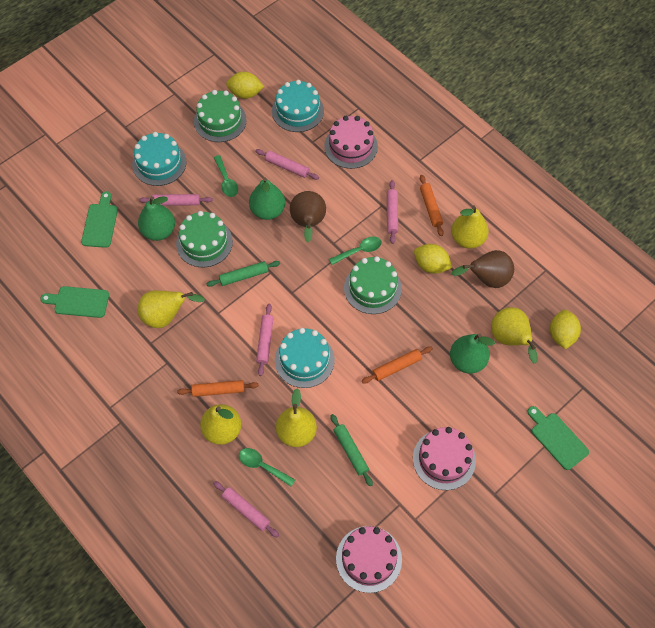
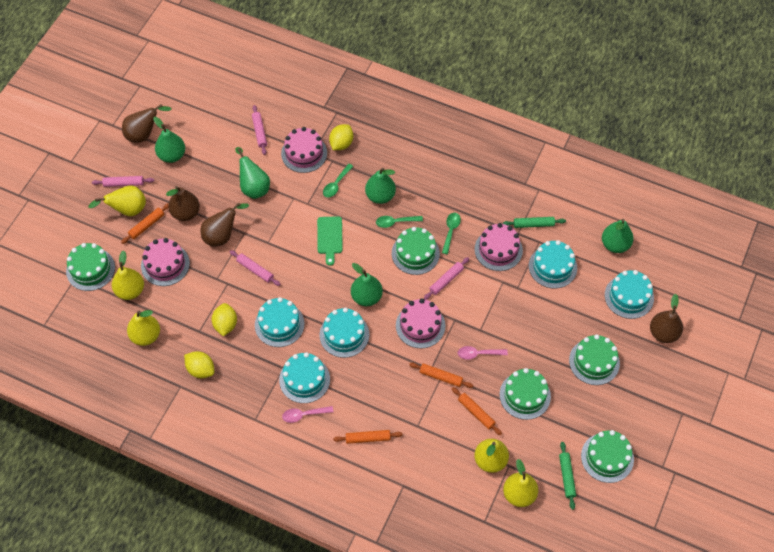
brown pear: [290,191,326,242] [451,250,514,288] = 2 -> [122,104,172,143] [166,186,200,221] [200,203,249,247] [650,294,683,343] = 4
green cake: [176,211,233,267] [194,90,247,142] [344,256,402,314] = 3 -> [66,243,115,291] [392,227,440,275] [499,368,551,420] [569,334,620,385] [581,430,634,483] = 5
green cutting board: [40,286,109,318] [81,191,118,248] [527,406,589,470] = 3 -> [317,216,343,266] = 1
green pear: [138,196,175,241] [249,177,285,220] [450,333,495,374] = 3 -> [153,117,185,163] [235,147,270,199] [351,263,383,306] [365,168,396,204] [602,219,634,253] = 5
orange rolling pin: [177,380,259,397] [362,347,433,383] [420,175,444,236] = 3 -> [121,203,169,244] [333,430,403,444] [409,363,474,388] [452,387,502,435] = 4
pink cake: [324,116,378,169] [336,526,402,593] [413,427,476,490] = 3 -> [141,238,190,286] [281,127,327,173] [396,299,445,348] [475,223,523,271] = 4
pink rolling pin: [139,194,213,206] [213,481,279,537] [255,149,319,180] [256,304,273,376] [387,180,398,244] = 5 -> [92,176,154,187] [230,250,281,286] [252,105,267,155] [424,257,469,300] = 4
pink spoon: none = 0 -> [282,406,334,423] [458,346,508,360] = 2
turquoise cake: [132,132,186,186] [272,80,324,132] [275,328,335,388] = 3 -> [255,297,305,347] [279,352,330,403] [320,308,369,358] [529,240,577,289] [605,270,654,319] = 5

